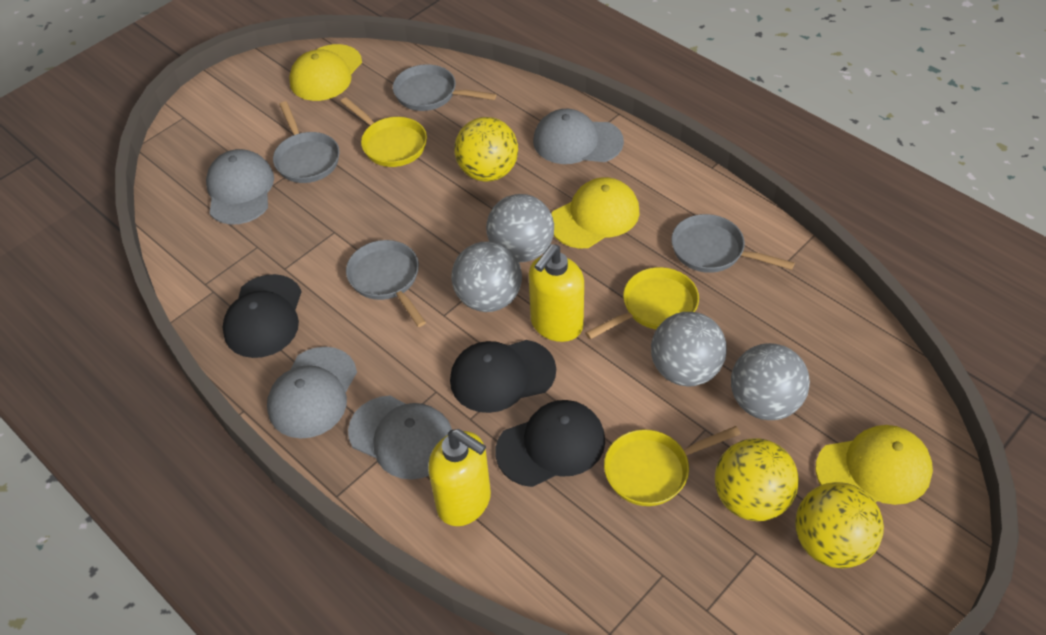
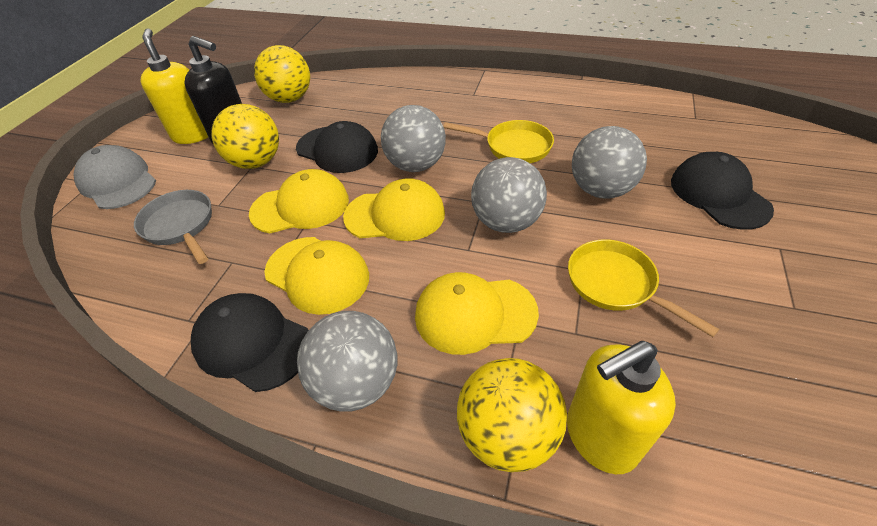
black soap dispenser: none = 0 -> [184,36,242,143] = 1
grey cap: [206,149,274,224] [267,347,357,439] [348,396,452,480] [533,109,624,164] = 4 -> [73,145,156,209] = 1
grey pan: [273,101,340,183] [346,240,426,327] [393,64,496,111] [671,214,795,273] = 4 -> [134,190,212,264] = 1
yellow cap: [289,44,362,101] [551,177,640,248] [815,425,933,505] = 3 -> [249,169,349,234] [264,237,369,315] [343,178,445,241] [415,272,539,355] = 4
yellow pan: [340,97,427,167] [585,267,699,339] [604,426,740,506] = 3 -> [443,120,554,163] [568,239,719,337] = 2

